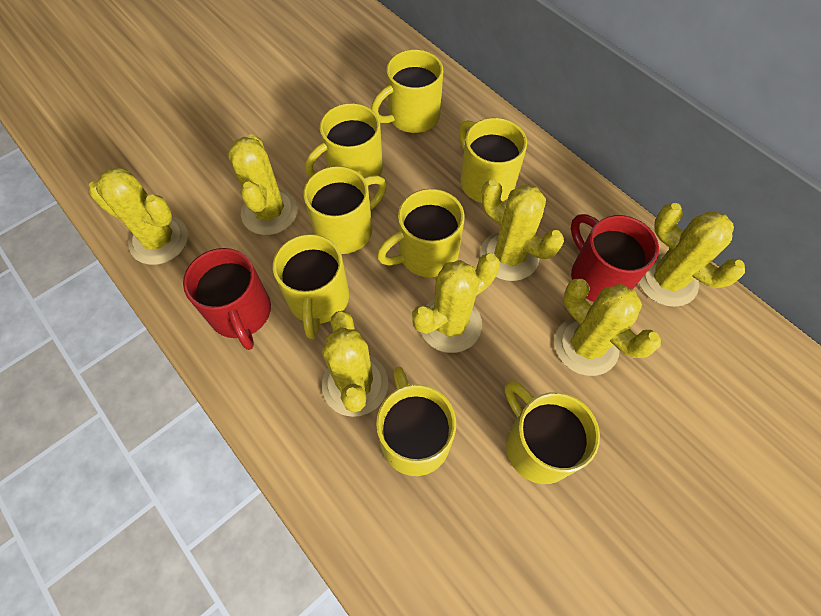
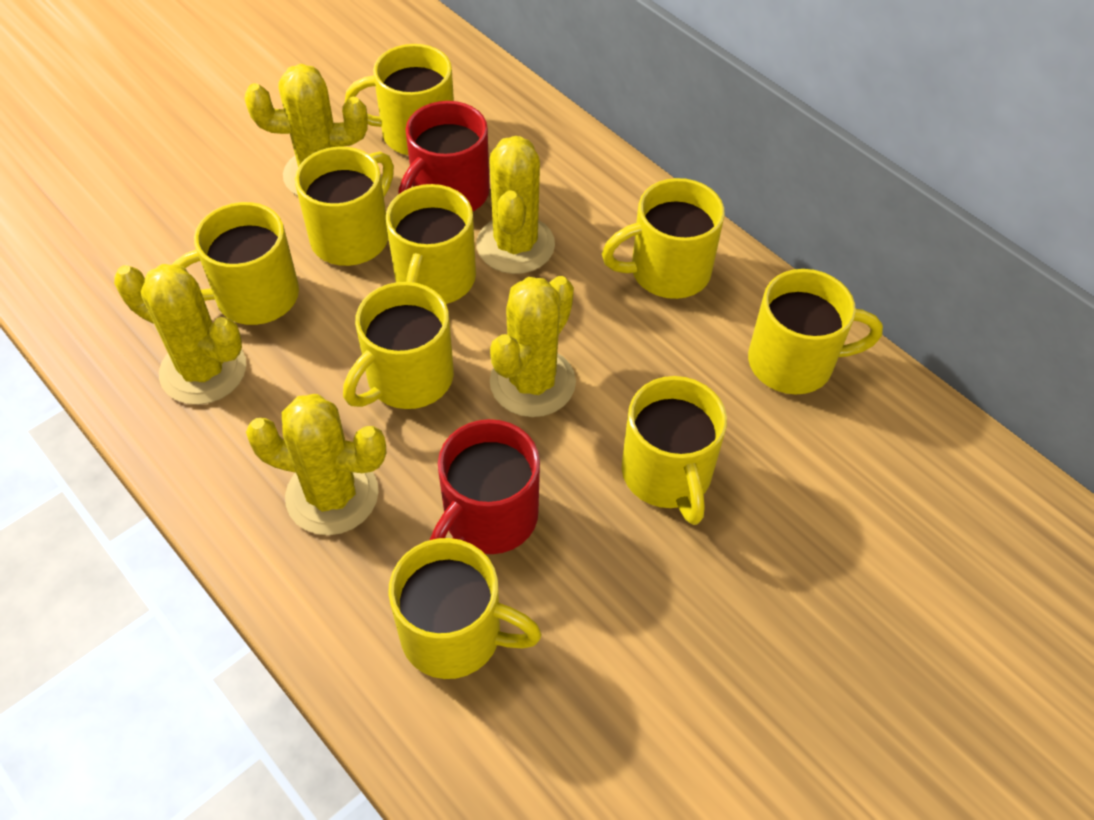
yellow cactus: [89,168,188,265] [228,134,298,235] [322,311,388,417] [412,253,500,353] [480,179,564,281] [555,279,661,376] [639,203,745,307] = 7 -> [114,264,246,405] [244,64,368,196] [246,394,386,535] [476,136,555,274] [490,276,576,417] = 5
yellow mug: [273,234,349,339] [304,166,387,254] [305,103,383,186] [371,50,443,133] [376,367,456,476] [377,189,465,277] [459,118,527,203] [505,381,600,484] = 8 -> [172,202,299,325] [295,146,394,266] [343,282,454,409] [345,44,454,155] [386,184,476,304] [388,538,542,679] [602,178,725,299] [622,376,727,525] [748,269,883,394] = 9

